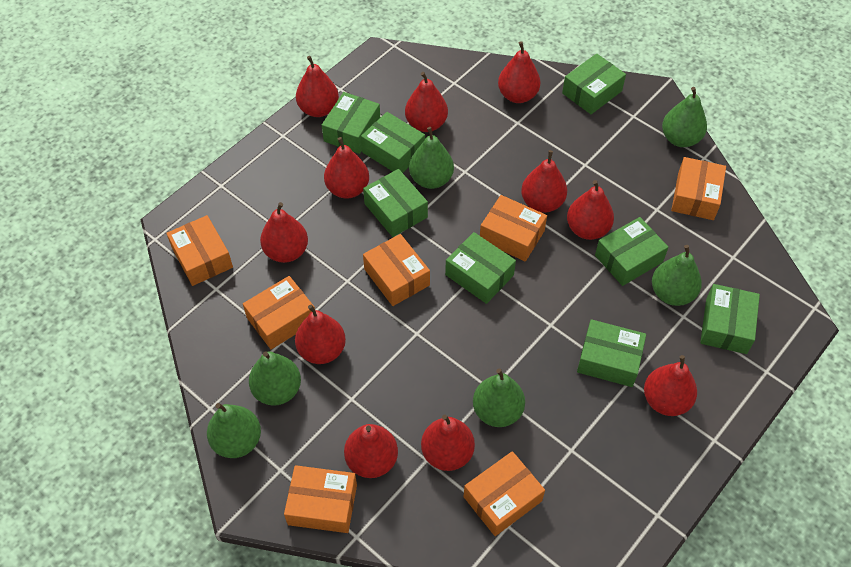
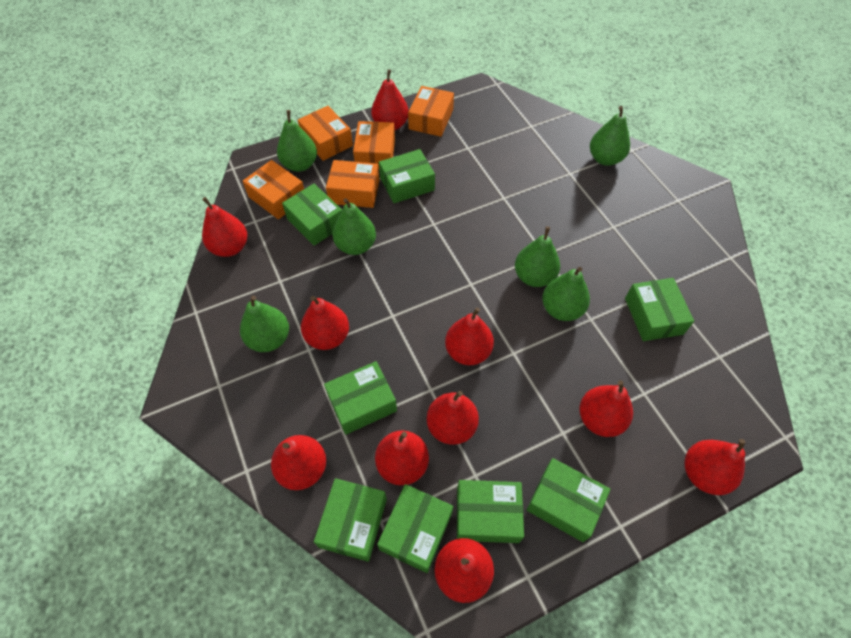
orange box: [166,215,233,286] [243,276,315,349] [284,465,357,533] [363,234,430,306] [463,451,545,536] [480,195,547,262] [671,157,726,220] = 7 -> [243,160,304,219] [298,106,353,161] [326,160,379,208] [353,121,395,169] [408,86,454,137] = 5
red pear: [260,202,308,263] [295,304,346,364] [296,56,339,117] [324,137,369,198] [344,424,398,478] [405,72,448,132] [421,415,475,471] [498,41,541,103] [521,150,567,213] [567,180,614,240] [644,355,697,416] = 11 -> [202,197,247,257] [271,435,326,490] [301,296,349,350] [371,69,409,130] [375,430,429,485] [427,391,479,445] [434,538,494,603] [445,307,494,365] [579,380,633,437] [685,439,745,495] = 10

